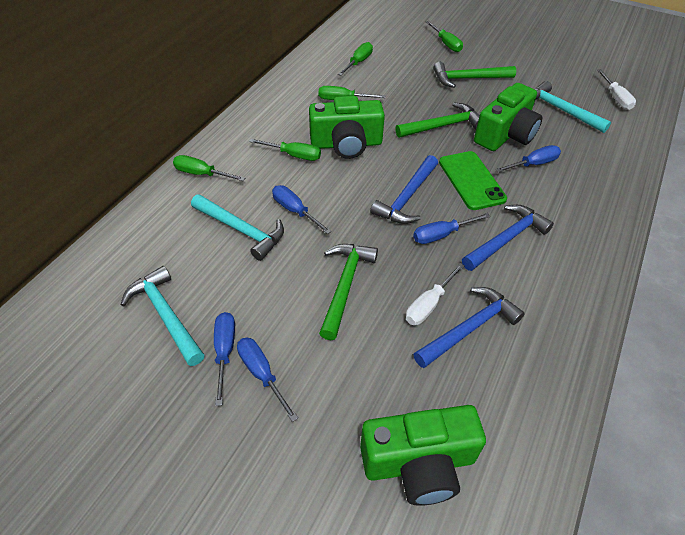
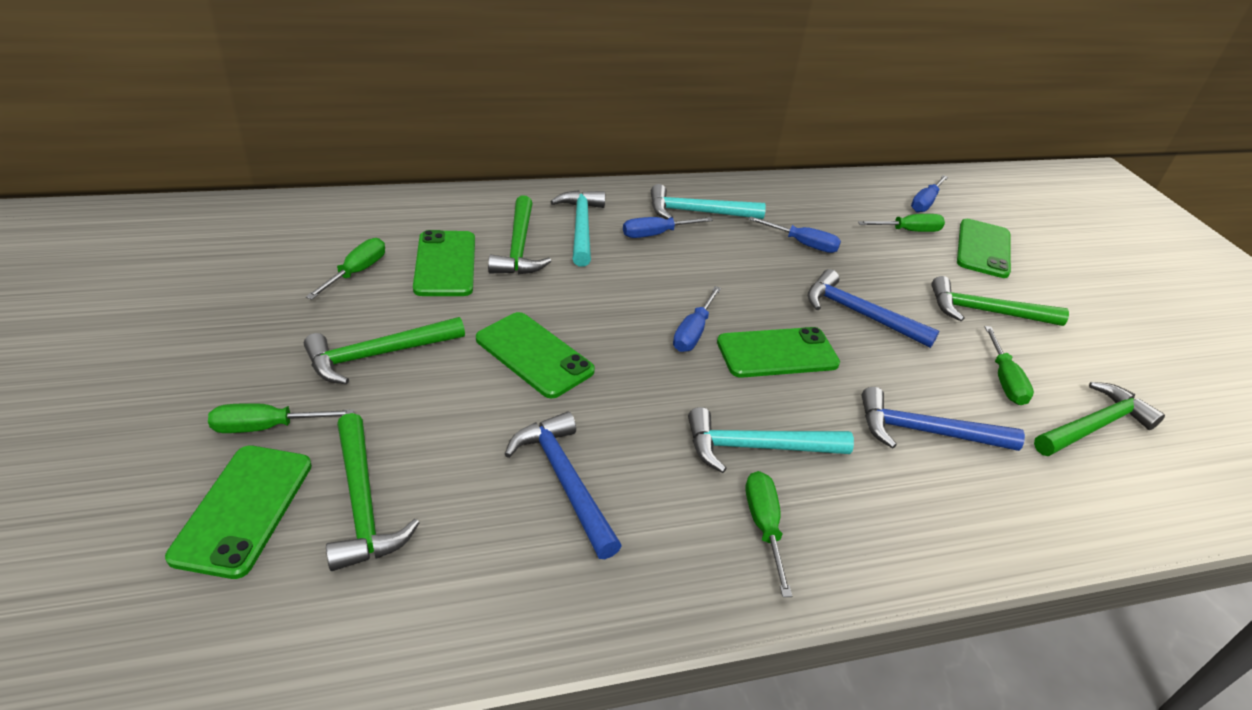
blue screwdriver: [214,312,235,406] [237,338,298,422] [272,185,332,234] [413,213,490,244] [495,145,561,173] = 5 -> [623,217,713,238] [673,286,721,352] [749,216,841,253] [911,175,948,212] = 4
green camera: [309,96,385,159] [360,405,486,506] [474,83,543,151] = 3 -> none = 0
green hammer: [319,244,378,340] [395,102,480,138] [433,62,516,88] = 3 -> [304,317,465,384] [326,413,419,571] [488,195,551,274] [931,276,1069,326] [1034,382,1165,456] = 5
green phone: [439,151,507,210] = 1 -> [165,446,312,579] [413,230,475,296] [476,312,595,398] [717,327,840,378] [957,219,1011,278] = 5
white screwdriver: [406,263,465,325] [597,69,636,110] = 2 -> none = 0

